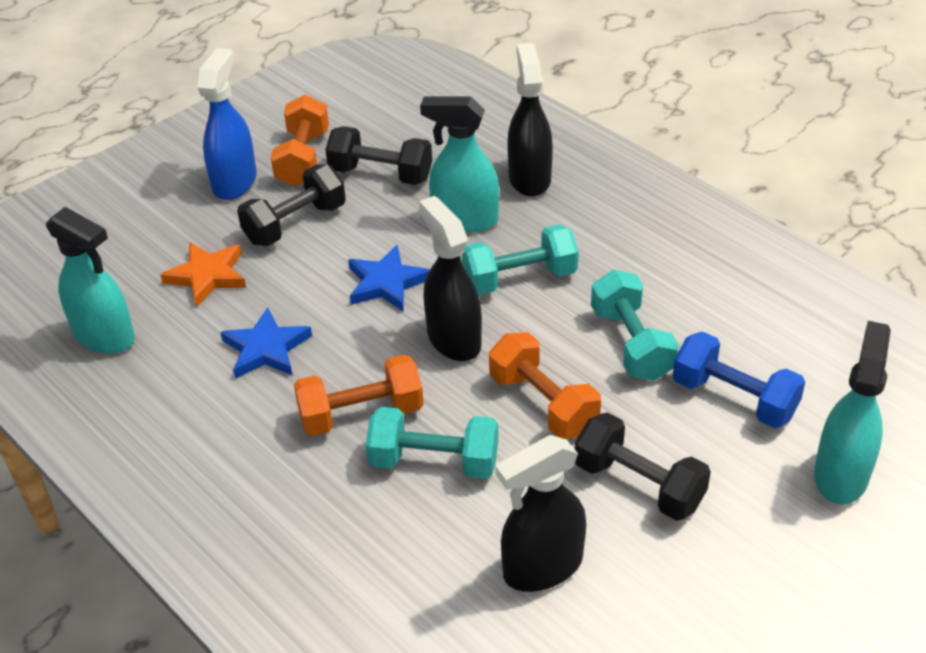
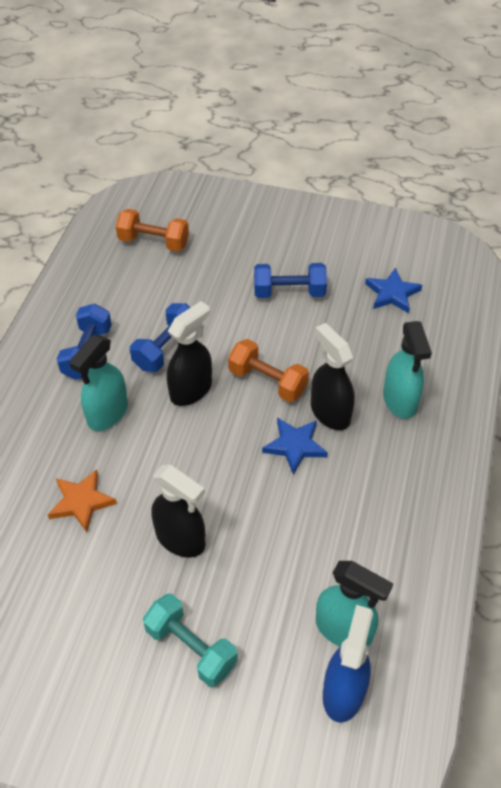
black dumbbell: [237,164,346,246] [325,126,432,185] [575,412,711,521] = 3 -> none = 0
blue dumbbell: [673,331,805,428] = 1 -> [57,303,112,380] [130,303,190,372] [254,263,327,298] = 3
orange dumbbell: [271,95,329,187] [294,354,424,436] [489,332,601,439] = 3 -> [116,209,189,252] [228,339,309,402] = 2
turquoise dumbbell: [366,407,498,479] [462,224,579,295] [591,270,679,381] = 3 -> [143,593,238,687] = 1

